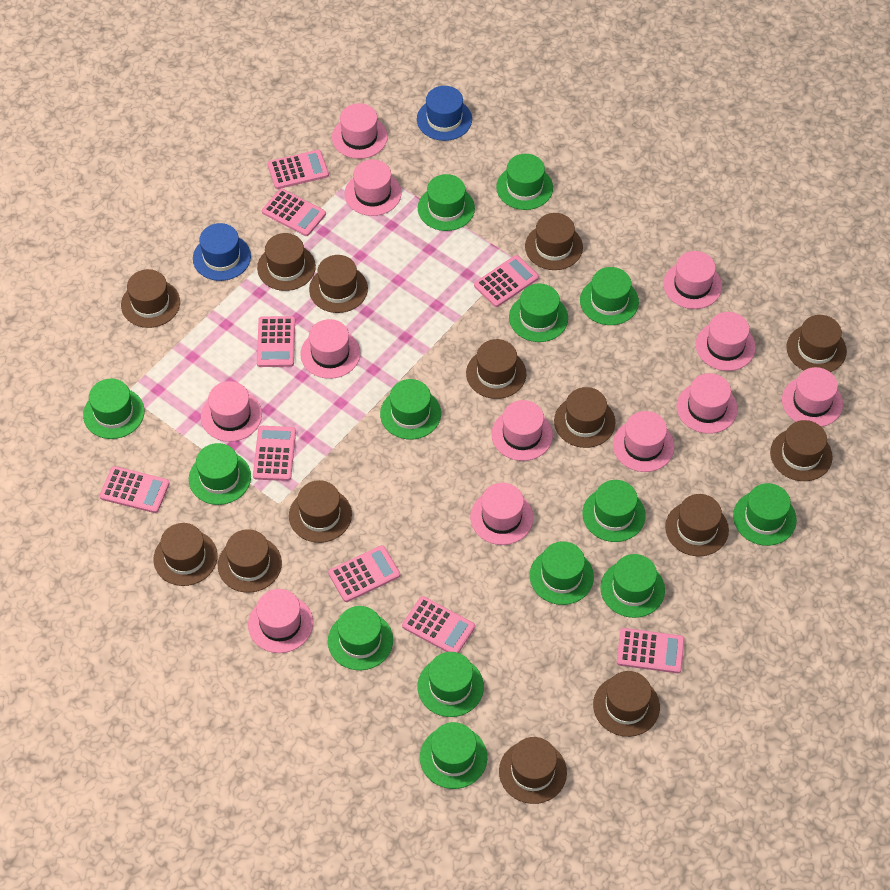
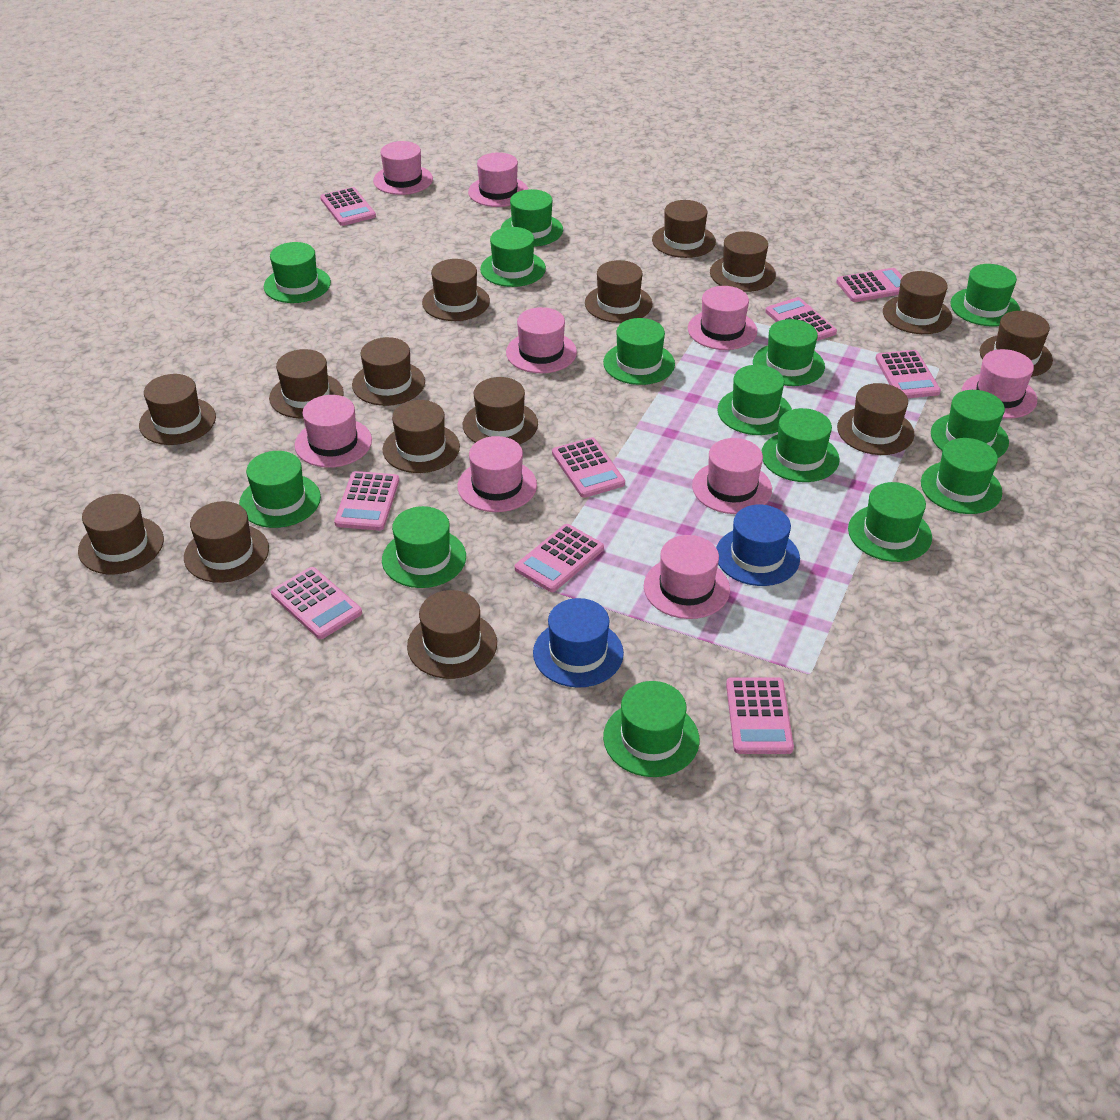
brown hat: [121,269,180,328] [153,523,218,586] [218,529,282,593] [257,233,316,291] [289,480,352,543] [309,255,368,313] [466,339,526,399] [499,737,567,804] [525,213,583,270] [554,387,615,448] [593,671,660,737] [665,494,729,556] [770,420,833,481] [786,315,847,372] = 14 -> [78,494,164,574] [139,374,216,445] [184,501,269,583] [269,349,344,419] [352,337,425,406] [383,400,460,473] [407,590,497,679] [422,259,490,321] [463,377,538,445] [585,260,652,323] [652,200,716,258] [710,231,776,292] [837,383,914,455] [883,271,952,334] [980,311,1053,377] = 15
pink hat: [201,381,262,442] [248,589,313,653] [300,319,360,379] [332,103,388,159] [345,159,402,216] [470,483,533,545] [491,400,553,461] [613,411,675,472] [663,251,722,309] [676,373,738,434] [696,312,756,371] [782,367,843,427] = 12 -> [295,395,372,468] [373,141,433,195] [457,436,537,512] [468,152,528,207] [506,307,577,373] [644,535,730,619] [688,286,757,350] [692,438,772,514] [962,349,1037,419] = 9

